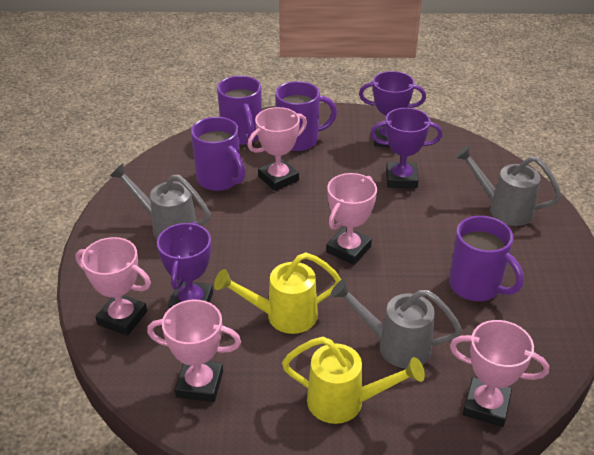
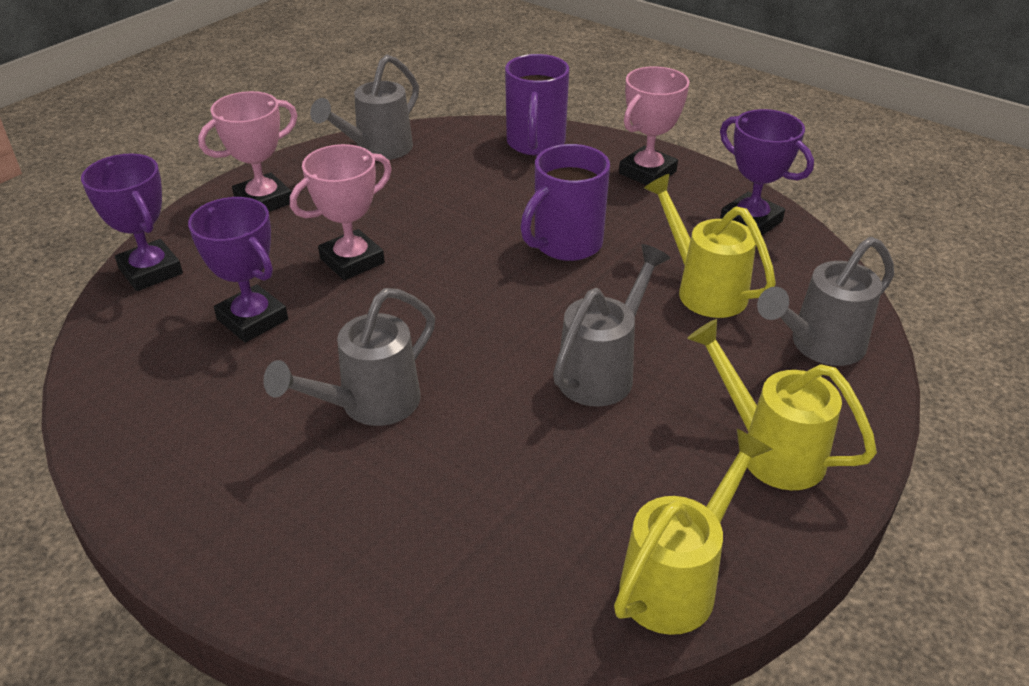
grey watering can: [110,163,211,240] [330,279,462,368] [455,145,562,226] = 3 -> [263,288,435,426] [310,54,419,160] [553,244,670,407] [757,237,894,366] = 4
pink trophy: [75,237,151,336] [147,300,241,402] [247,107,307,191] [326,173,377,265] [450,320,549,427] = 5 -> [198,91,298,212] [290,144,392,280] [619,66,689,185] = 3
purple mug: [191,117,245,191] [217,76,262,145] [275,81,337,151] [449,216,524,301] = 4 -> [505,54,569,155] [521,144,610,261] = 2
yellow watering can: [214,252,341,334] [282,337,425,424] = 2 -> [614,429,773,635] [644,174,776,318] [687,319,877,490] = 3

